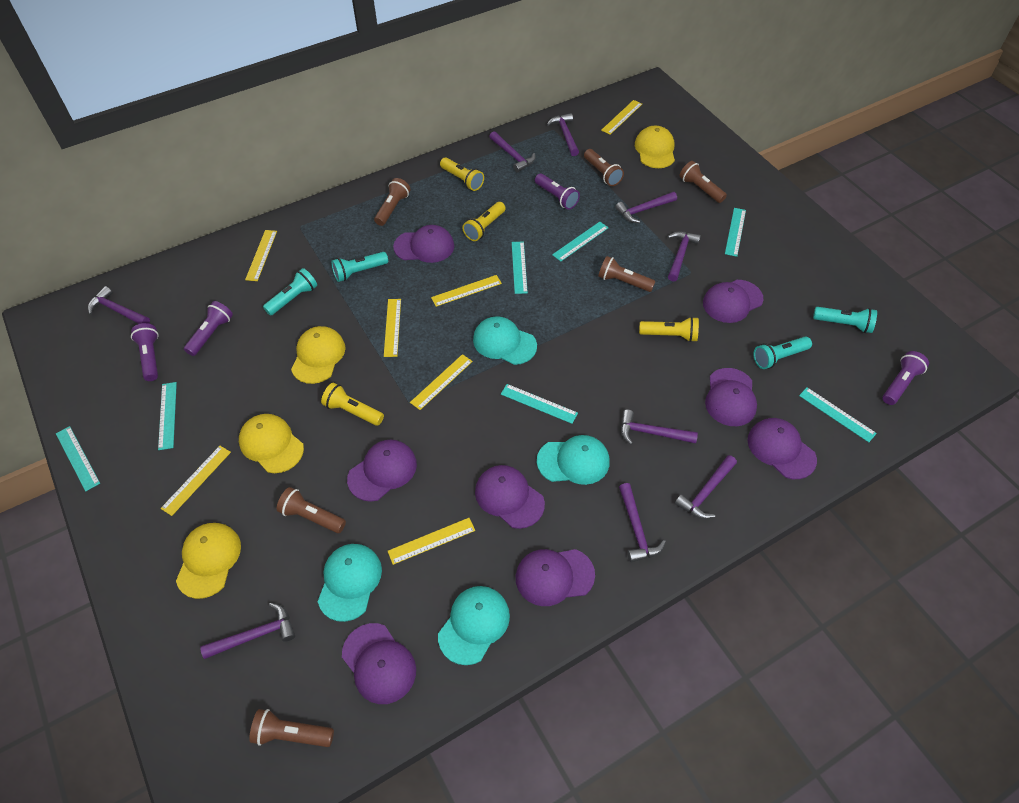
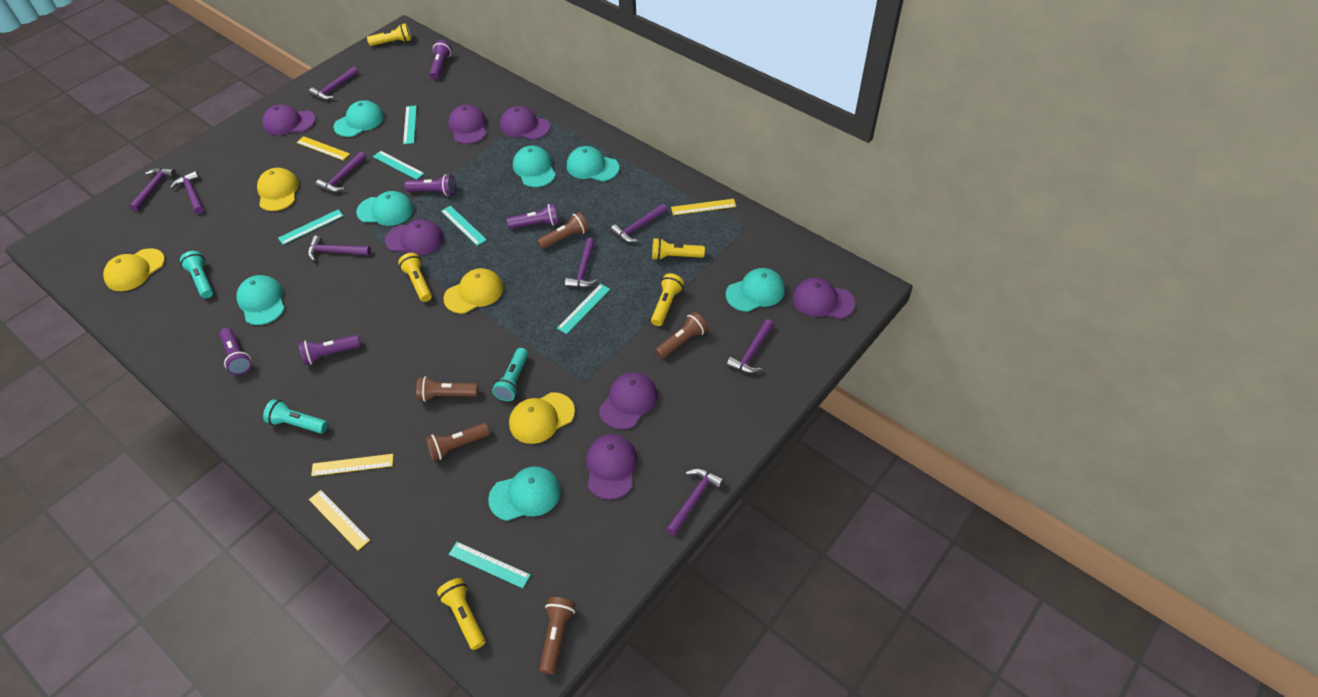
brown flashlight: [249,709,334,747] [277,487,346,533] [374,178,410,226] [584,149,624,186] [598,256,656,292] [679,161,727,203] = 6 -> [416,376,478,402] [425,423,490,461] [537,212,589,249] [539,597,576,674] [655,312,708,359] = 5
purple cap: [342,623,416,704] [347,440,417,502] [393,225,454,263] [475,465,545,529] [516,549,595,606] [703,280,763,323] [705,368,757,426] [748,418,817,479] = 8 -> [262,105,316,135] [385,219,444,255] [449,104,486,144] [500,106,550,140] [586,434,637,500] [599,372,658,430] [792,277,855,319] = 7
purple flashlight: [131,323,158,381] [184,301,233,356] [535,173,580,210] [883,351,929,405] = 4 -> [219,328,252,375] [298,335,361,365] [404,174,456,196] [429,40,451,80] [507,204,559,229] = 5
turquoise cap: [317,544,382,622] [438,586,510,665] [473,316,537,365] [537,435,610,485] = 4 -> [236,275,285,325] [333,100,384,137] [356,191,414,226] [488,467,561,521] [513,146,556,187] [567,146,619,181] [726,268,785,312] = 7
turquoise flashlight: [263,268,317,316] [331,252,388,282] [753,336,812,369] [813,307,877,333] = 4 -> [180,251,213,298] [263,399,328,434] [492,348,528,401] = 3
turquoise ruler: [56,426,100,491] [158,382,177,450] [501,384,578,424] [512,242,528,294] [552,222,608,261] [725,208,746,257] [799,387,877,442] = 7 -> [278,209,343,245] [373,151,424,180] [403,106,417,144] [441,206,487,246] [449,542,530,588] [557,284,610,334] = 6
yellow flashlight: [321,383,384,426] [440,157,484,191] [462,202,506,241] [639,317,699,342] = 4 -> [367,23,411,46] [398,253,432,302] [437,578,485,650] [651,273,684,326] [652,238,705,260] = 5
yellow ruler: [160,446,231,516] [245,230,277,281] [384,299,401,357] [388,518,475,565] [410,354,473,410] [431,275,502,307] [601,100,642,135] = 7 -> [296,136,350,160] [309,490,370,551] [311,454,393,476] [671,199,736,215] = 4

